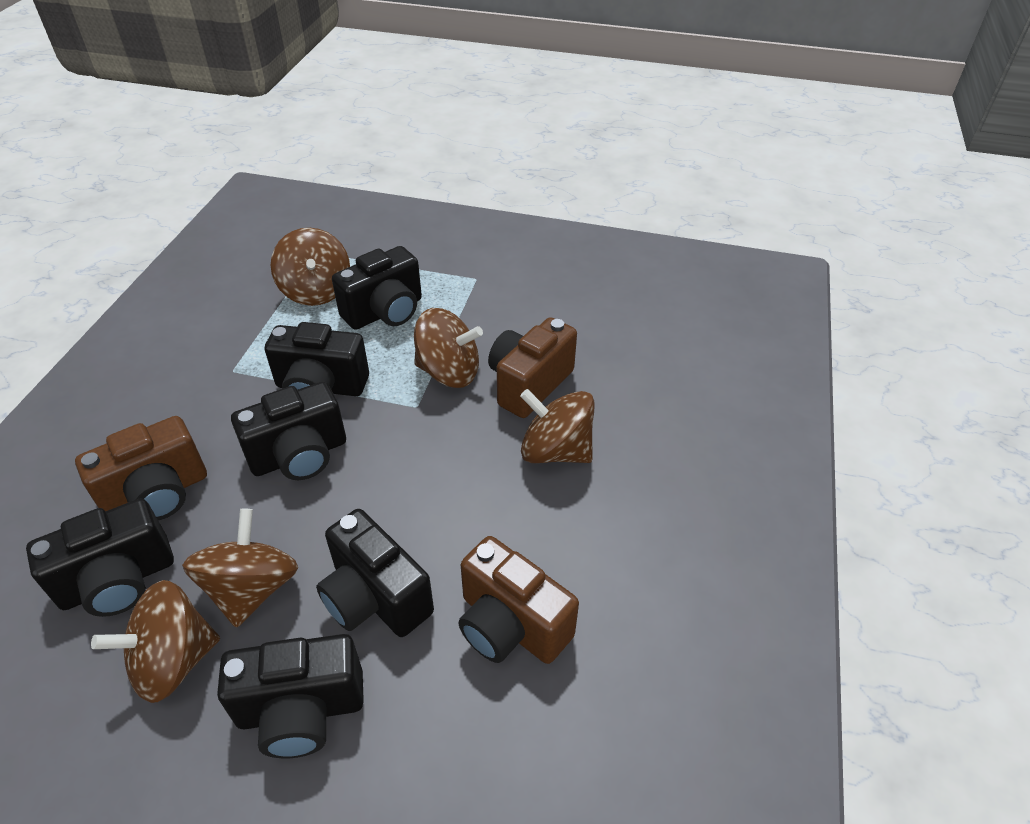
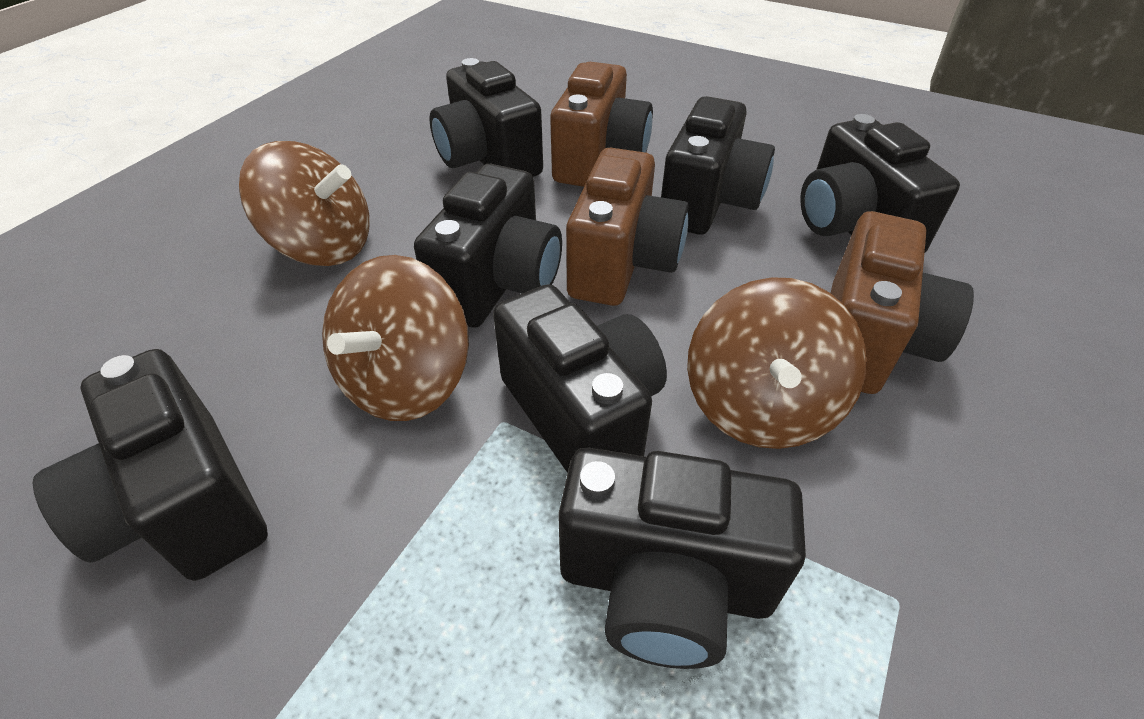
black camera: [26,499,174,617] [217,634,364,758] [231,382,346,480] [265,322,369,396] [316,509,434,637] [332,246,422,330] = 6 -> [33,349,268,581] [414,164,562,328] [430,58,543,177] [493,284,667,473] [558,448,806,669] [661,96,775,235] [800,114,960,254] = 7
brown spinning top: [91,580,220,703] [182,509,298,628] [271,228,350,306] [414,308,483,388] [520,389,595,463] = 5 -> [239,141,369,266] [322,255,469,421] [687,277,867,449] = 3

